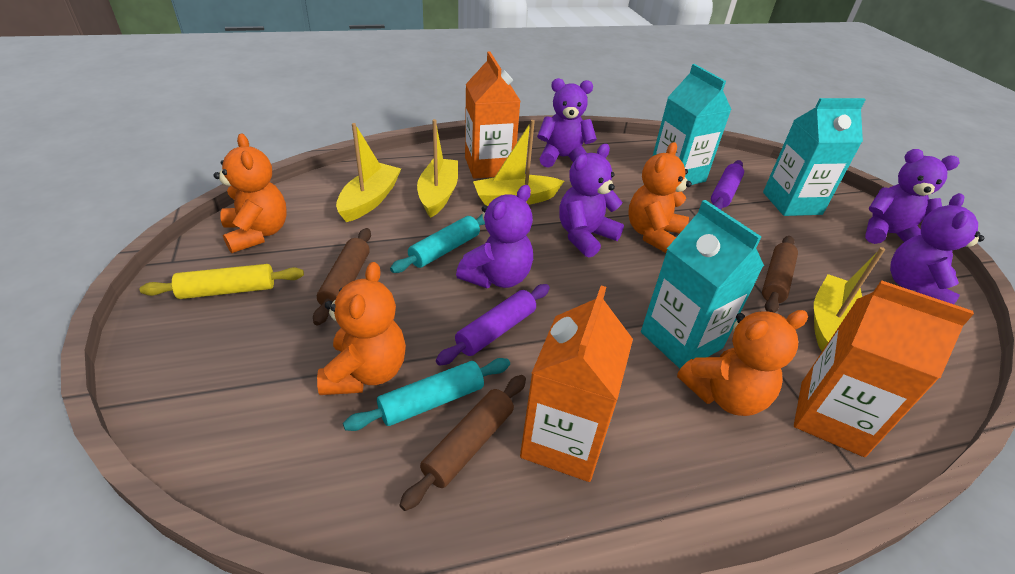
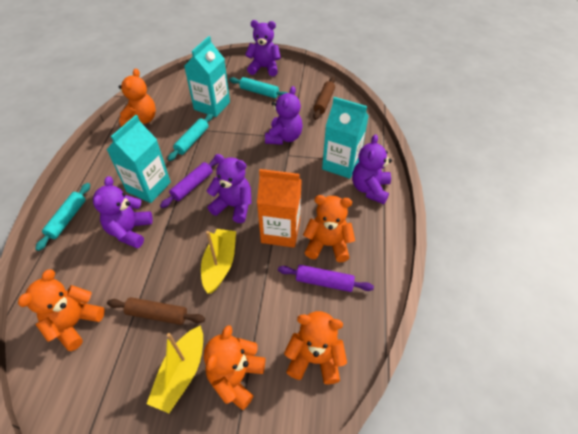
brown rolling pin: [313,228,371,326] [399,375,526,511] [762,236,798,313] = 3 -> [107,297,205,325] [313,77,335,120] = 2
orange carton: [465,51,520,179] [520,286,633,482] [794,280,974,457] = 3 -> [257,169,302,248] = 1
orange teddy bear: [214,134,287,253] [317,262,406,395] [628,142,692,253] [677,310,808,416] = 4 -> [18,269,105,351] [119,68,156,127] [204,325,265,410] [284,311,347,384] [303,195,355,262] = 5
turquoise rolling pin: [343,358,510,431] [390,214,485,273] = 2 -> [35,183,90,251] [168,113,213,161] [229,77,287,98] = 3
yellow boat: [336,123,401,222] [417,119,458,218] [473,120,564,206] [814,247,885,351] = 4 -> [147,325,203,413] [201,229,236,294] = 2
yellow rolling pin: [140,264,304,299] = 1 -> none = 0

